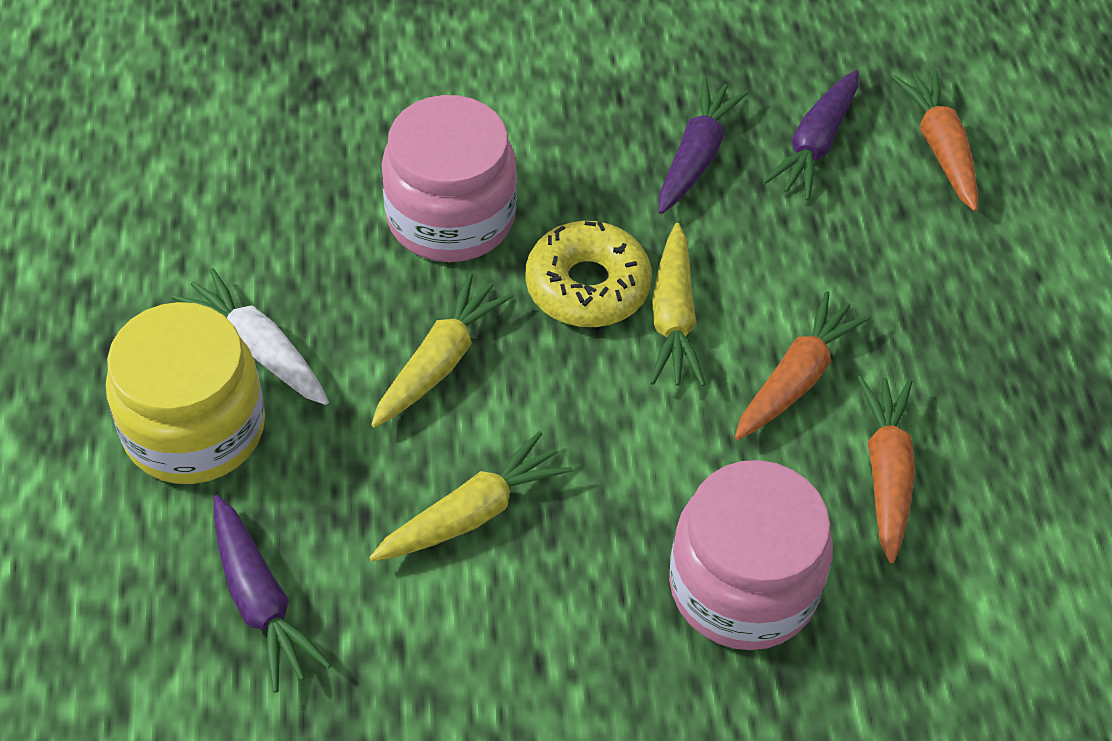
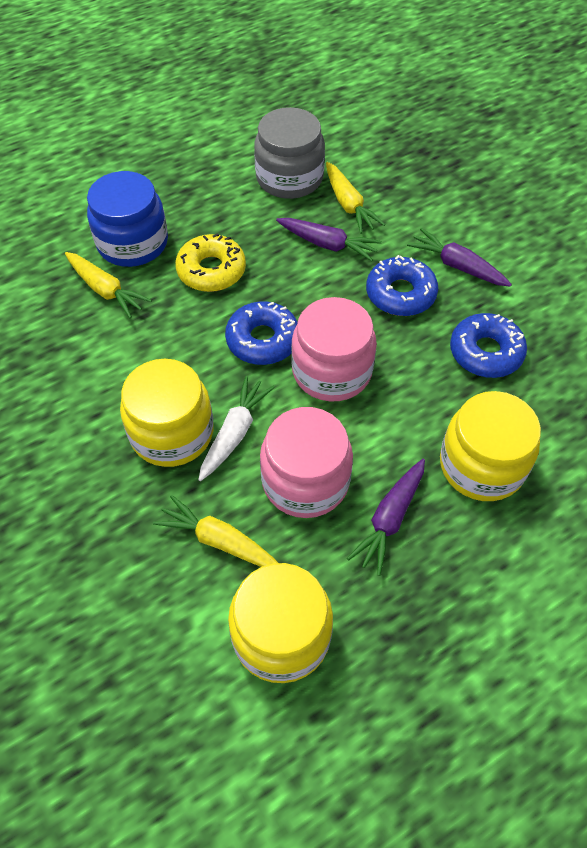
blue donut: none = 0 -> [225,301,298,365] [366,255,438,316] [450,313,527,378] = 3
blue jar: none = 0 -> [87,171,168,267] = 1
grey jar: none = 0 -> [254,107,325,199] = 1
orange carrot: [735,291,871,440] [857,375,915,563] [892,70,978,211] = 3 -> none = 0
yellow jar: [106,302,265,484] = 1 -> [120,359,214,467] [228,563,333,683] [440,391,541,501] = 3

